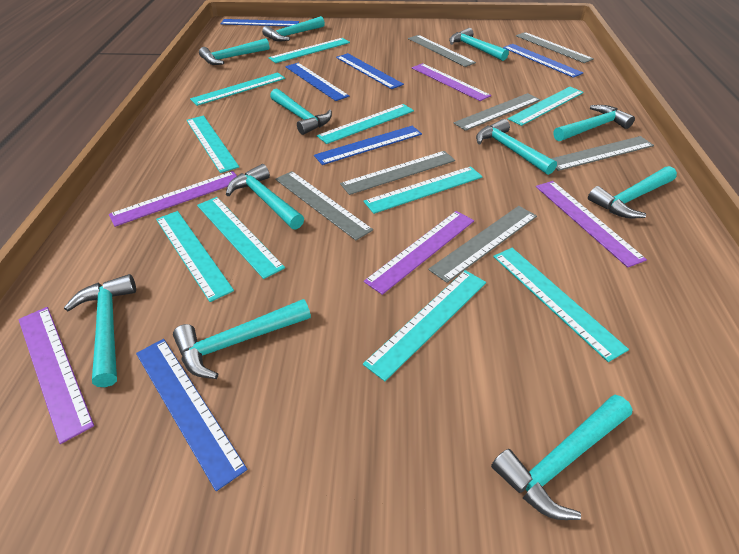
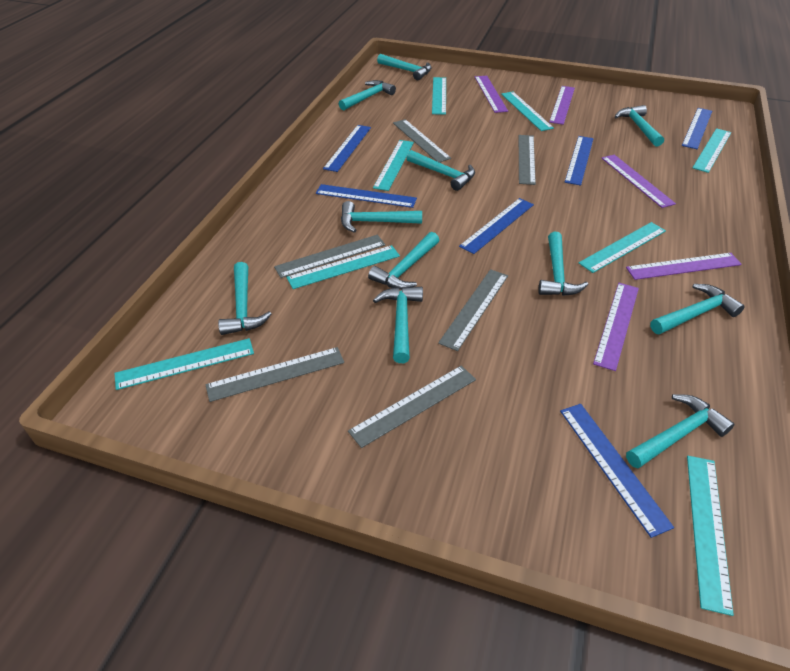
grey ruler: [275,171,373,240] [340,151,455,195] [408,35,476,67] [428,206,537,283] [454,93,540,131] [516,32,594,63] [551,136,654,171] = 7 -> [205,347,344,402] [274,235,385,278] [348,366,476,448] [393,119,451,162] [438,269,508,351] [519,135,536,185] = 6
turquoise ruler: [156,211,234,302] [187,116,239,173] [190,72,285,106] [197,197,285,279] [269,38,350,63] [317,104,414,144] [363,270,486,381] [364,166,483,214] [493,248,629,362] [508,87,584,126] = 10 -> [114,338,254,390] [286,245,400,289] [373,140,414,191] [432,77,446,115] [501,92,554,131] [579,222,666,273] [687,456,734,616] [693,128,731,173] = 8

